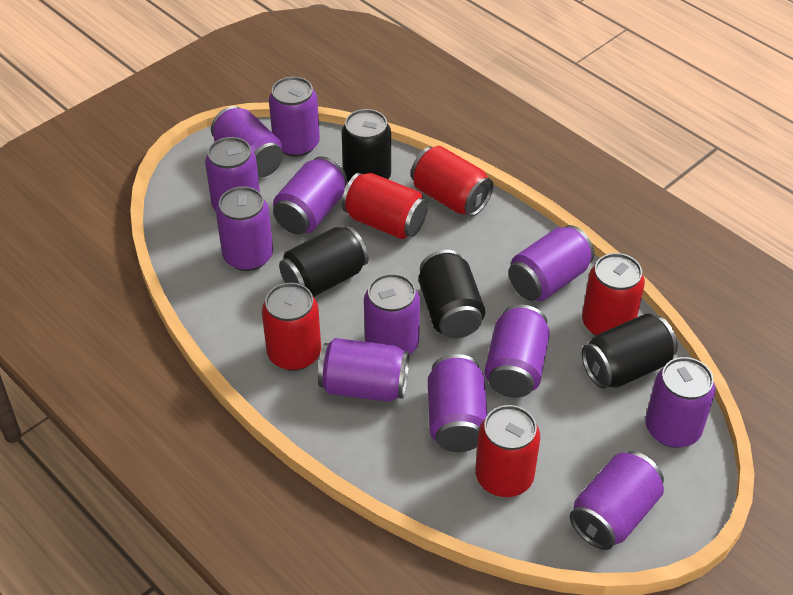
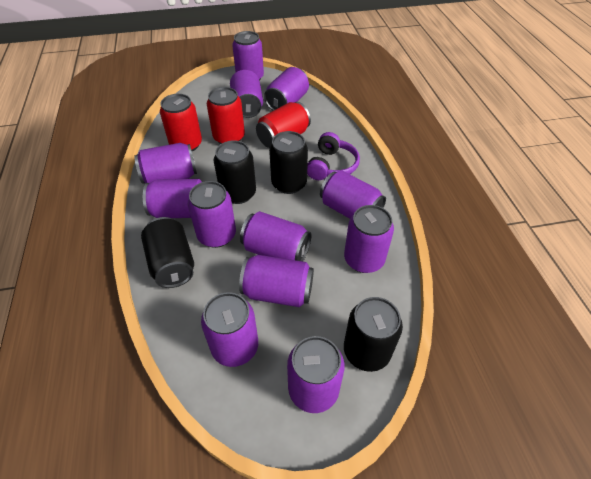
purple headphones: none = 0 -> [307,132,360,180] = 1
red can: [262,283,321,371] [342,173,428,239] [411,146,493,216] [475,405,540,497] [582,253,645,335] = 5 -> [160,94,202,151] [207,87,245,144] [256,102,311,148] = 3

